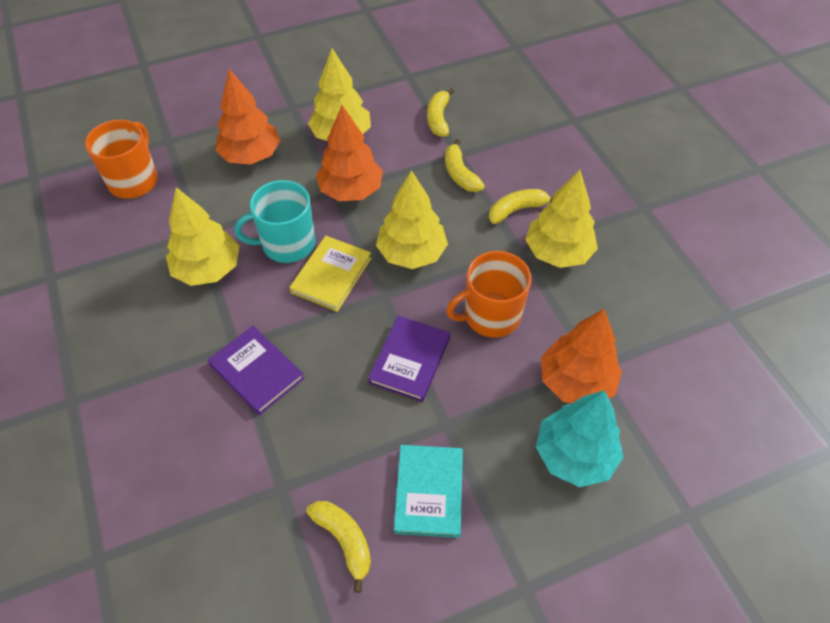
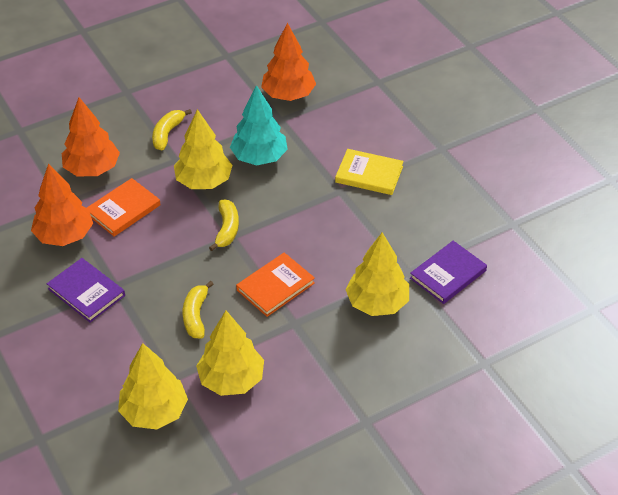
orange book: none = 0 -> [87,178,161,237] [236,252,315,317] = 2
orange mug: [85,120,158,199] [446,251,532,338] = 2 -> none = 0
turquoise book: [394,445,463,538] = 1 -> none = 0
turquoise mug: [235,180,315,263] = 1 -> none = 0
yellow banana: [306,501,371,593] [427,88,455,137] [445,139,485,192] [489,189,553,224] = 4 -> [152,109,192,150] [183,281,214,338] [209,200,239,251] = 3

